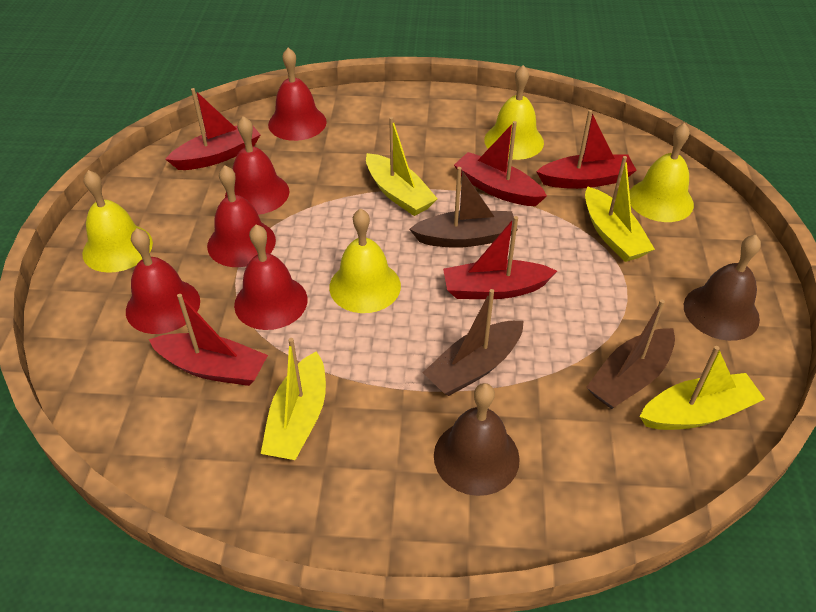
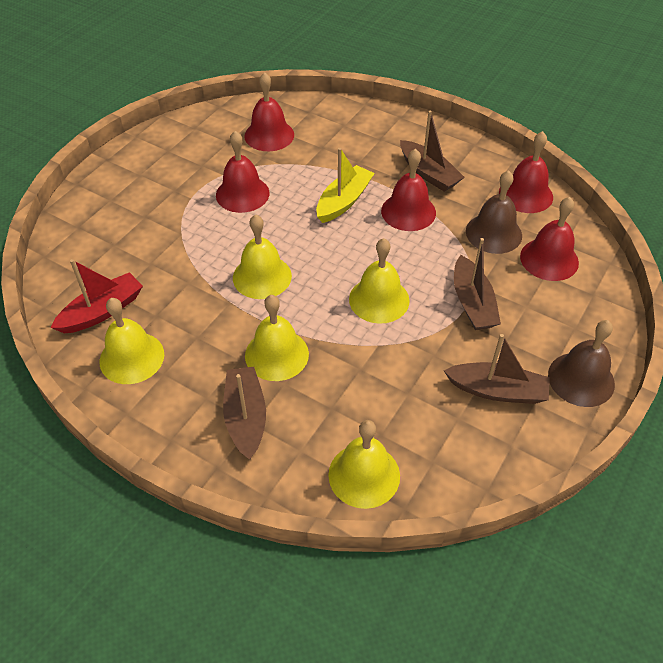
brown boat: [409,167,518,248] [423,289,524,396] [586,299,675,409] = 3 -> [223,367,266,460] [400,111,465,192] [444,334,550,404] [454,238,501,330] = 4
red boat: [149,294,268,386] [165,88,260,170] [443,216,557,299] [454,121,547,206] [536,110,637,189] = 5 -> [51,259,143,334] = 1
yellow bell: [82,170,153,273] [329,208,401,313] [484,65,544,160] [629,123,694,222] = 4 -> [99,298,164,384] [233,214,292,299] [245,295,309,381] [328,420,400,509] [349,238,410,324] = 5
yellow boat: [261,338,326,460] [366,117,438,216] [585,156,655,262] [640,346,765,430] = 4 -> [316,148,375,223] = 1

